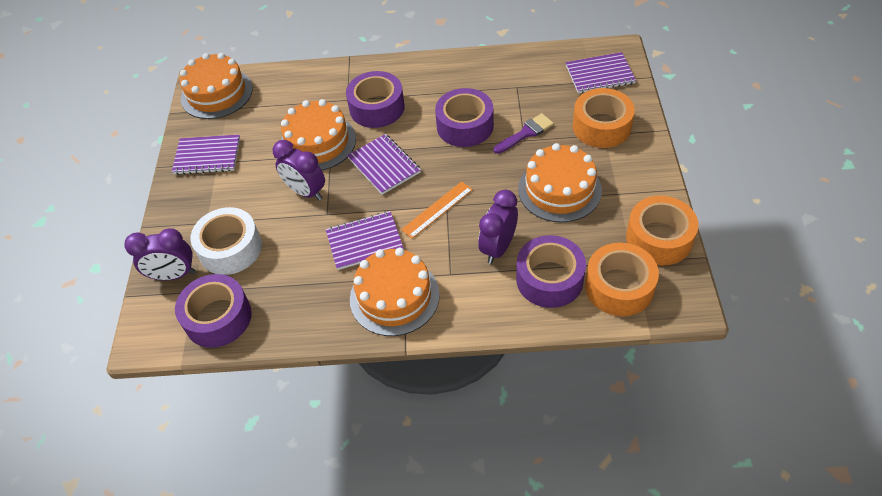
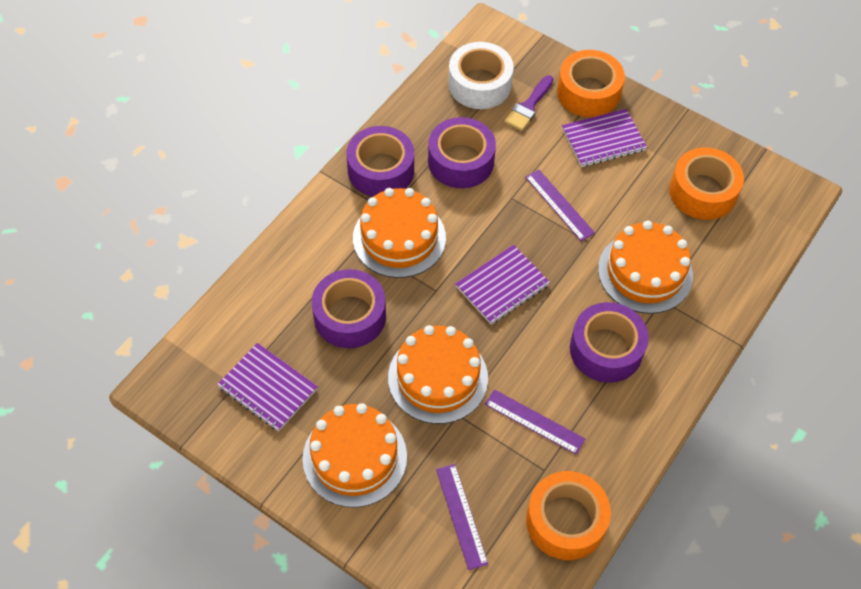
orange ruler: [401,181,473,239] = 1 -> none = 0
purple clock: [124,228,195,281] [273,140,325,200] [478,190,518,264] = 3 -> none = 0
purple notebook: [172,135,240,175] [326,211,404,270] [347,134,421,195] [566,52,636,94] = 4 -> [217,343,318,432] [455,245,550,324] [562,109,647,167] = 3
purple ruler: none = 0 -> [436,464,488,570] [485,389,585,455] [525,170,595,241] = 3

